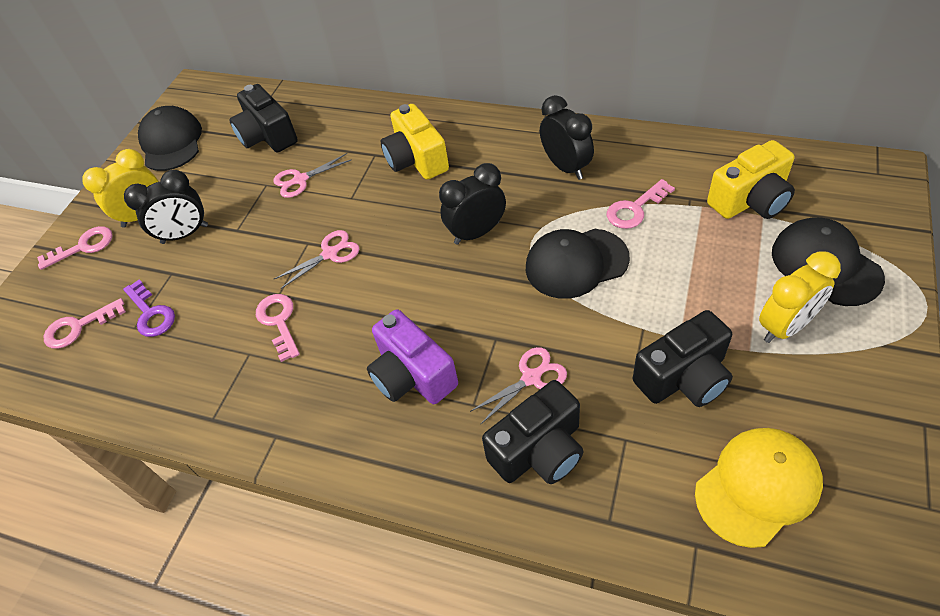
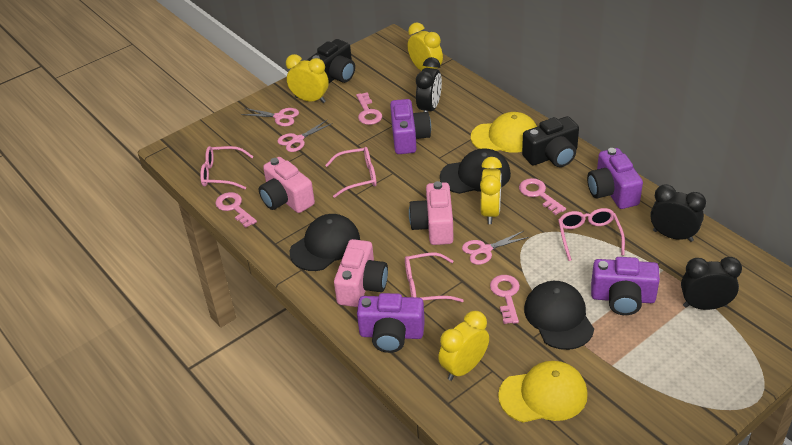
black camera: [229,84,298,152] [482,380,584,484] [633,310,733,407] = 3 -> [306,39,355,83] [522,116,579,167] = 2
pink camera: none = 0 -> [259,157,315,213] [334,239,388,307] [409,181,454,245] = 3
pink glasses: none = 0 -> [200,146,254,190] [325,147,377,198] [405,252,464,302] [558,208,625,261] = 4
purple camera: [367,309,458,404] = 1 -> [357,293,425,353] [390,99,431,154] [587,148,643,209] [591,257,660,315] = 4
purple key: [123,280,175,337] = 1 -> none = 0
yellow camera: [381,104,449,179] [707,140,795,219] = 2 -> none = 0
yellow cap: [695,428,823,548] = 1 -> [471,112,537,153] [498,361,588,423] = 2
yellow clock: [82,149,159,228] [759,251,841,343] = 2 -> [286,54,329,103] [407,22,443,71] [438,311,489,381] [480,157,502,224] = 4

